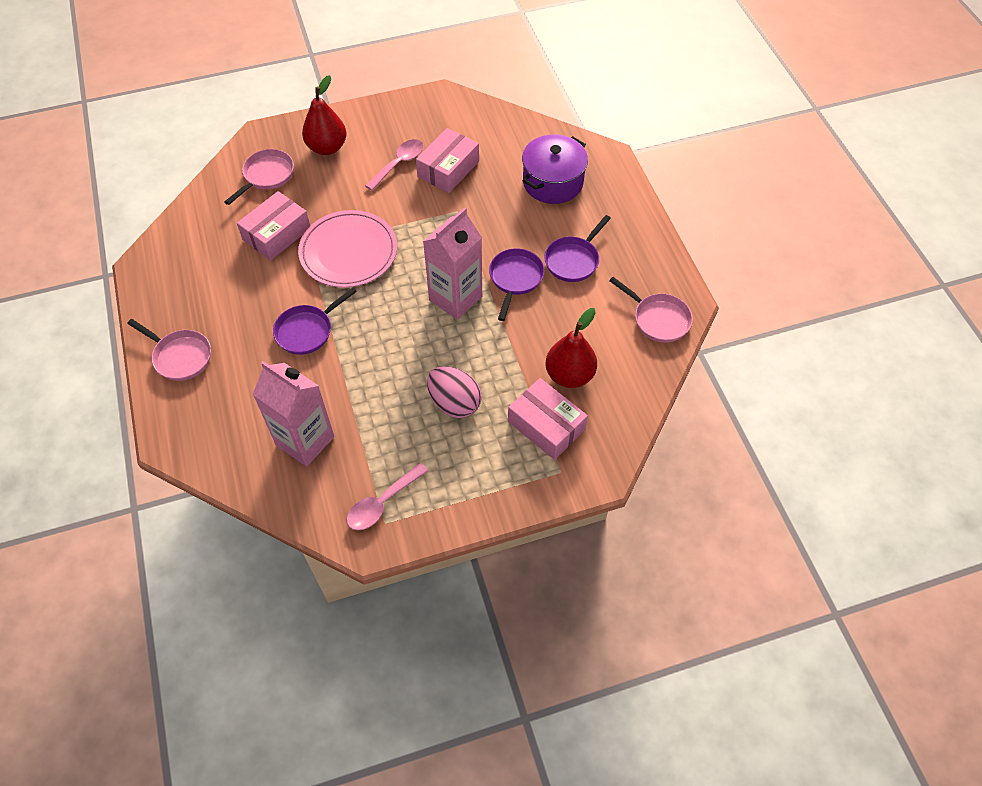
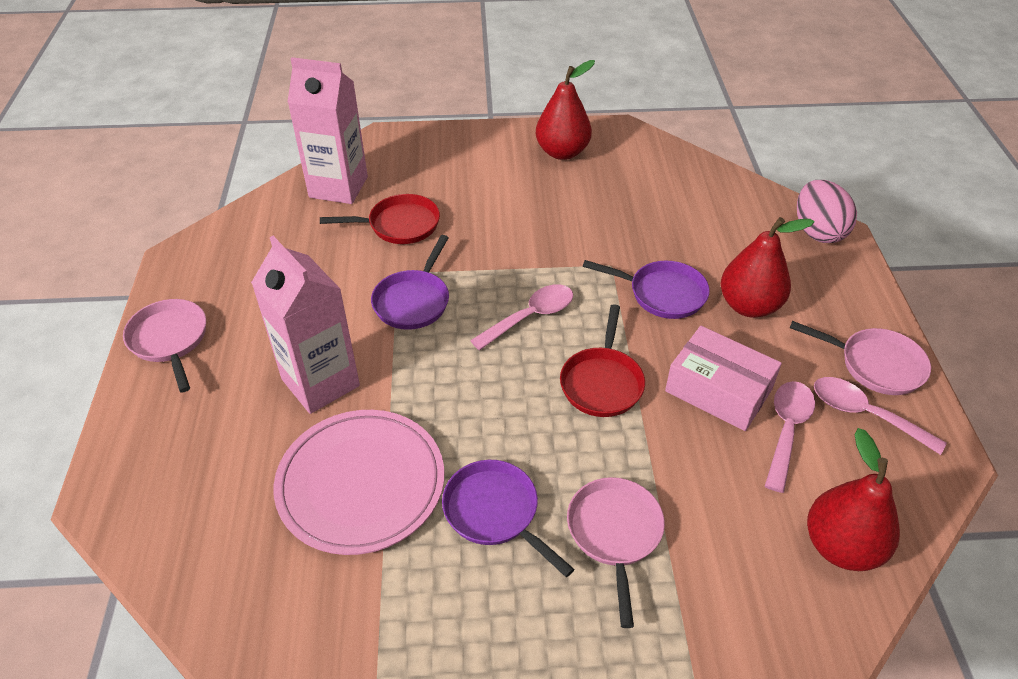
pink box: [237,191,310,261] [416,128,479,193] [508,378,588,460] = 3 -> [665,326,782,431] = 1
pink spoon: [347,463,428,530] [365,139,424,191] = 2 -> [470,284,573,350] [765,381,815,493] [814,377,947,455] = 3
purple pot: [522,134,588,204] = 1 -> none = 0
red pan: none = 0 -> [320,194,440,244] [560,304,645,417] = 2
red pear: [302,75,347,155] [545,308,597,388] = 2 -> [536,60,595,160] [721,217,815,318] [807,428,900,571] = 3

